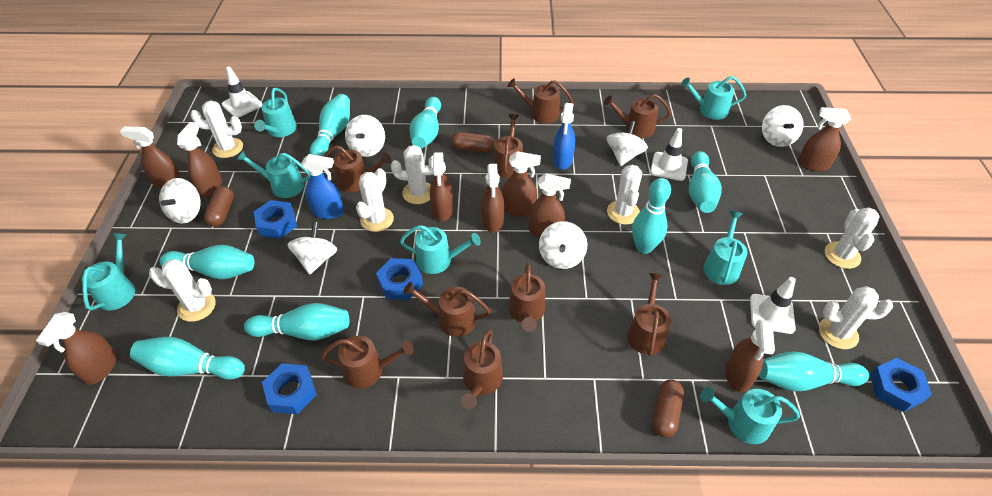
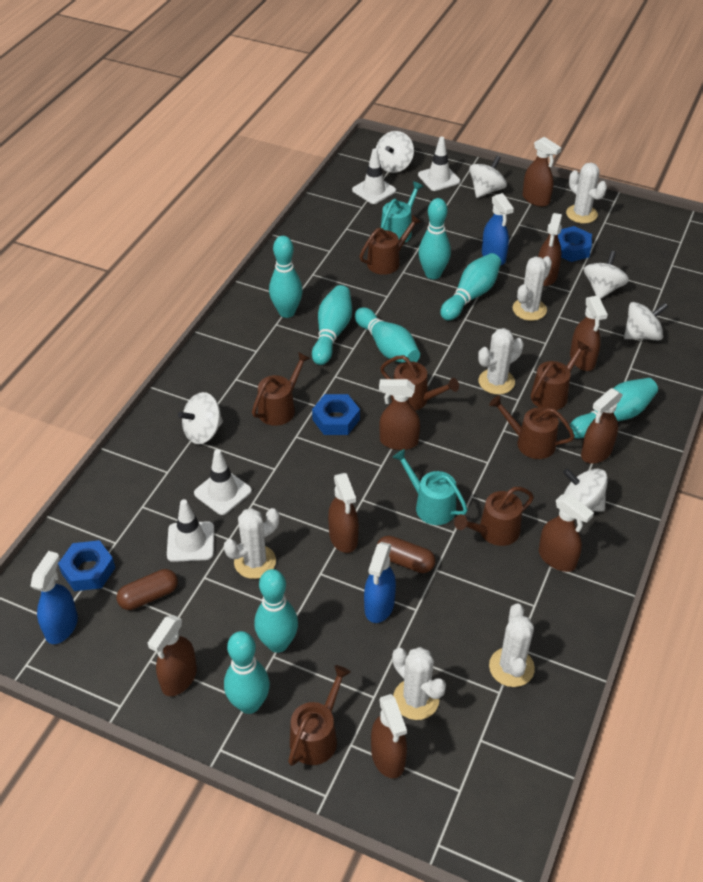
blue nut: [254,200,297,239] [262,363,317,414] [376,258,423,300] [870,358,932,412] = 4 -> [58,540,115,591] [312,394,360,435] [558,226,592,262] = 3
blue spray bottle: [301,154,344,219] [553,103,575,170] = 2 -> [31,551,78,644] [364,542,396,623] [482,193,514,266] = 3
brown capsule: [204,186,234,227] [451,132,495,153] [652,379,684,438] = 3 -> [117,569,178,610] [377,536,435,573] = 2
brown watering can: [321,336,414,389] [323,145,391,192] [403,282,491,337] [461,329,503,409] [493,114,523,178] [507,78,573,123] [508,263,545,332] [604,94,671,138] [627,273,671,356] = 9 -> [252,352,310,426] [288,665,351,766] [360,215,421,275] [380,355,459,411] [454,487,534,546] [489,395,575,459] [531,340,589,410] = 7
turquoise watering can: [82,233,135,310] [237,151,310,198] [254,88,297,137] [400,225,481,274] [681,76,746,120] [700,387,800,444] [704,211,747,285] = 7 -> [381,181,424,243] [392,449,468,525] = 2
white cactus: [149,259,216,322] [190,100,243,158] [356,168,394,232] [391,145,433,204] [607,165,642,225] [819,286,893,349] [825,207,879,269] = 7 -> [224,508,279,579] [392,647,446,720] [478,328,523,395] [489,604,535,687] [513,256,552,321] [566,163,607,224] = 6
white traffic cone: [222,67,262,118] [650,128,688,181] [750,277,796,334] = 3 -> [167,499,214,562] [194,449,252,515] [352,149,396,204] [418,137,460,191] = 4

